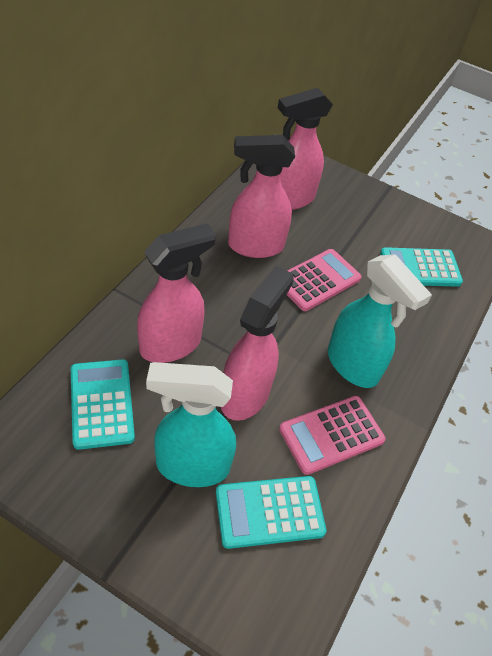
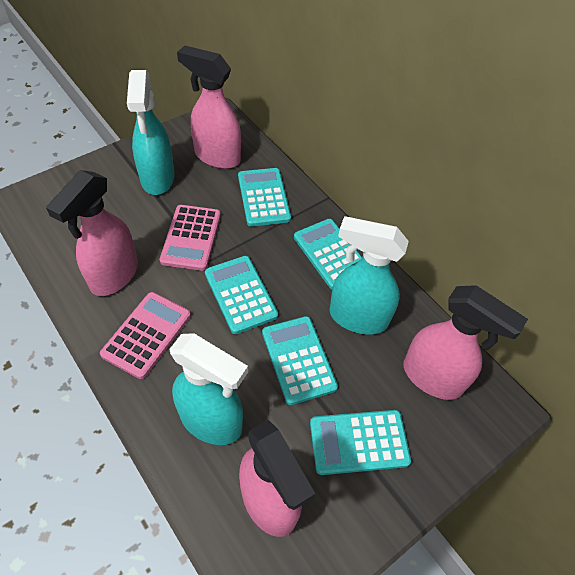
turquoise calculator: [71,359,135,450] [216,476,327,549] [380,247,463,287] = 3 -> [205,256,278,334] [238,168,291,227] [262,316,338,405] [294,219,362,289] [310,410,411,475] = 5
turquoise spray bottle: [146,362,236,487] [328,254,432,388] = 2 -> [127,70,175,195] [169,333,248,445] [329,216,409,335] = 3

